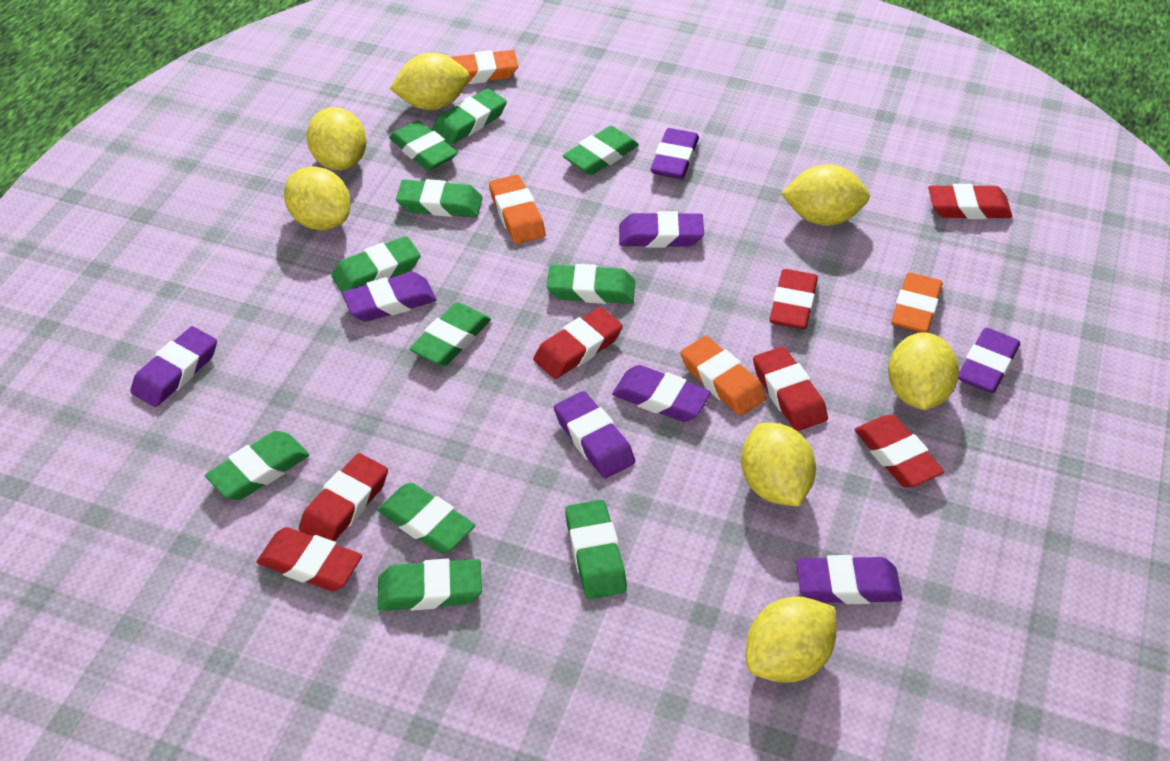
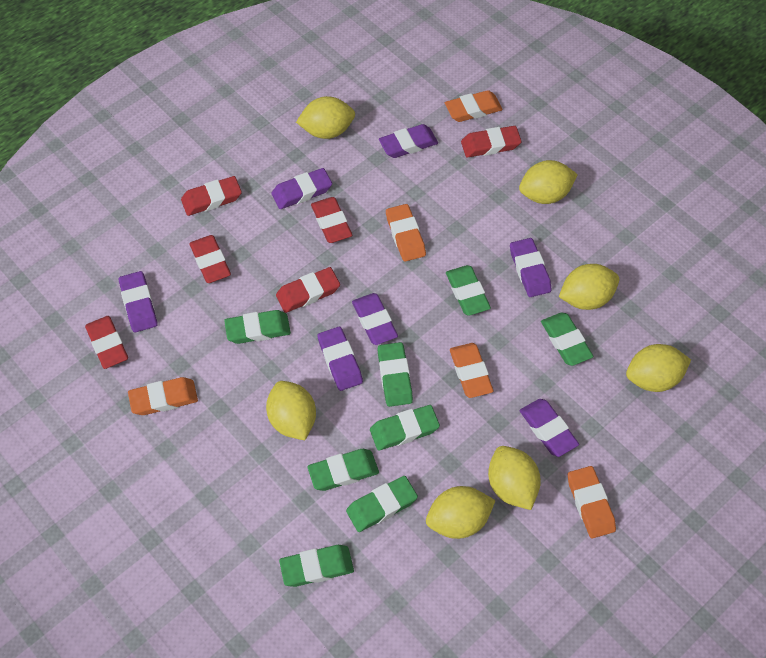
green eraser: [205,431,309,500] [331,236,421,292] [378,483,475,554] [378,559,482,611] [389,120,458,171] [396,179,483,217] [409,303,491,366] [431,88,507,145] [547,264,635,304] [563,126,639,175] [565,499,627,599] = 11 -> [224,310,291,344] [279,545,354,587] [307,449,379,491] [346,476,418,532] [370,405,440,451] [377,342,413,407] [446,265,491,316] [541,312,593,366] = 8
orange eraser: [451,50,518,84] [489,175,546,244] [680,336,766,416] [891,272,943,333] = 4 -> [128,377,198,415] [386,204,426,262] [445,90,503,122] [450,343,493,398] [568,466,616,538] = 5
purple eraser: [130,326,217,407] [342,272,436,322] [554,391,635,478] [612,365,711,422] [619,211,704,248] [650,128,699,179] [796,555,903,604] [958,328,1020,393] = 8 -> [119,271,157,332] [271,168,332,209] [317,327,363,391] [352,293,398,345] [379,124,438,158] [510,238,552,297] [520,399,579,457] = 7
red eraser: [257,527,362,591] [299,453,388,541] [533,307,623,379] [753,346,828,431] [770,269,818,329] [855,415,944,487] [928,184,1012,219] = 7 -> [85,316,128,369] [181,176,242,216] [189,235,231,283] [276,267,340,313] [311,197,352,243] [461,126,522,158] = 6

